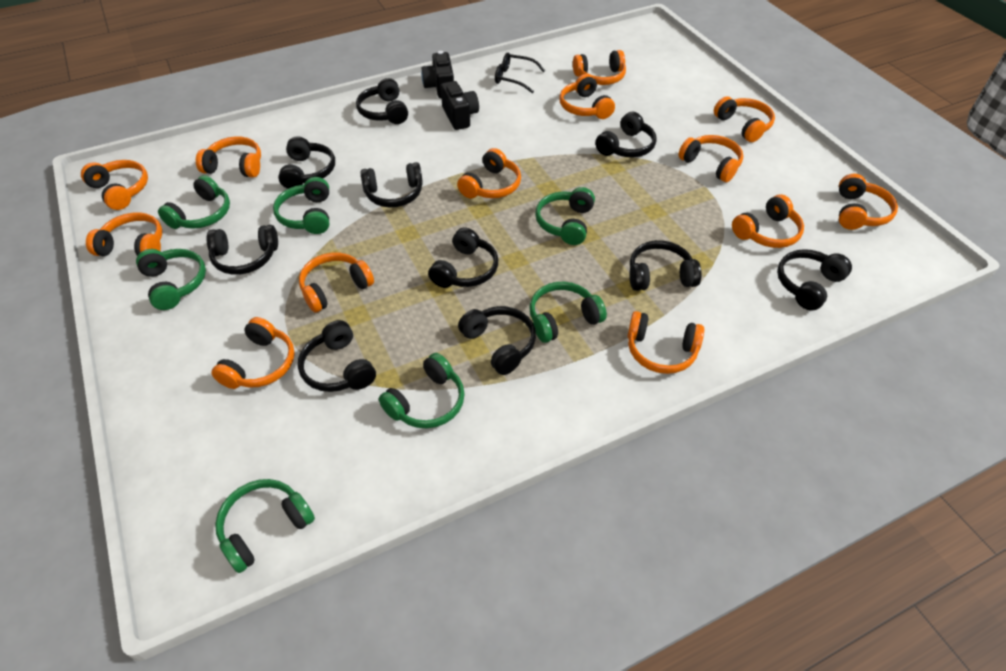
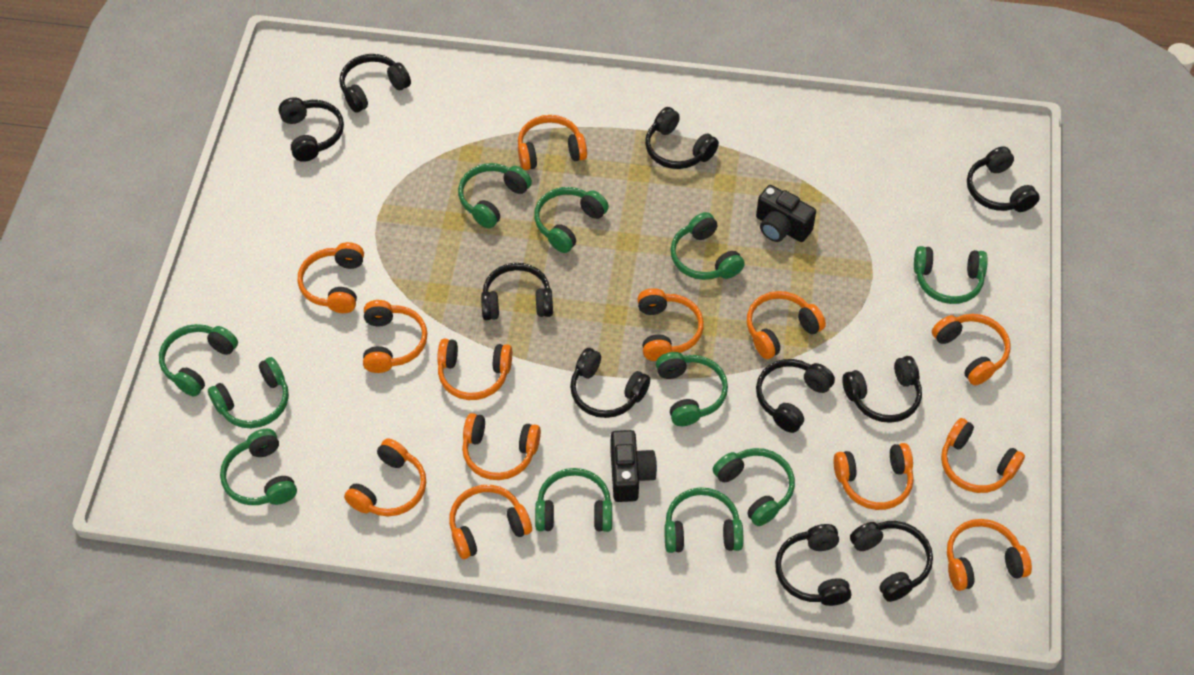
black glasses: [495,53,545,94] = 1 -> none = 0
green headphones: [136,249,206,310] [158,175,230,229] [215,479,315,573] [273,177,329,234] [379,353,465,428] [529,282,607,343] [535,187,595,245] = 7 -> [159,324,238,396] [208,357,289,428] [220,429,297,505] [458,163,532,228] [534,187,609,253] [535,468,612,532] [656,352,728,426] [664,487,743,553] [670,212,745,280] [713,448,795,526] [914,246,988,304] = 11

